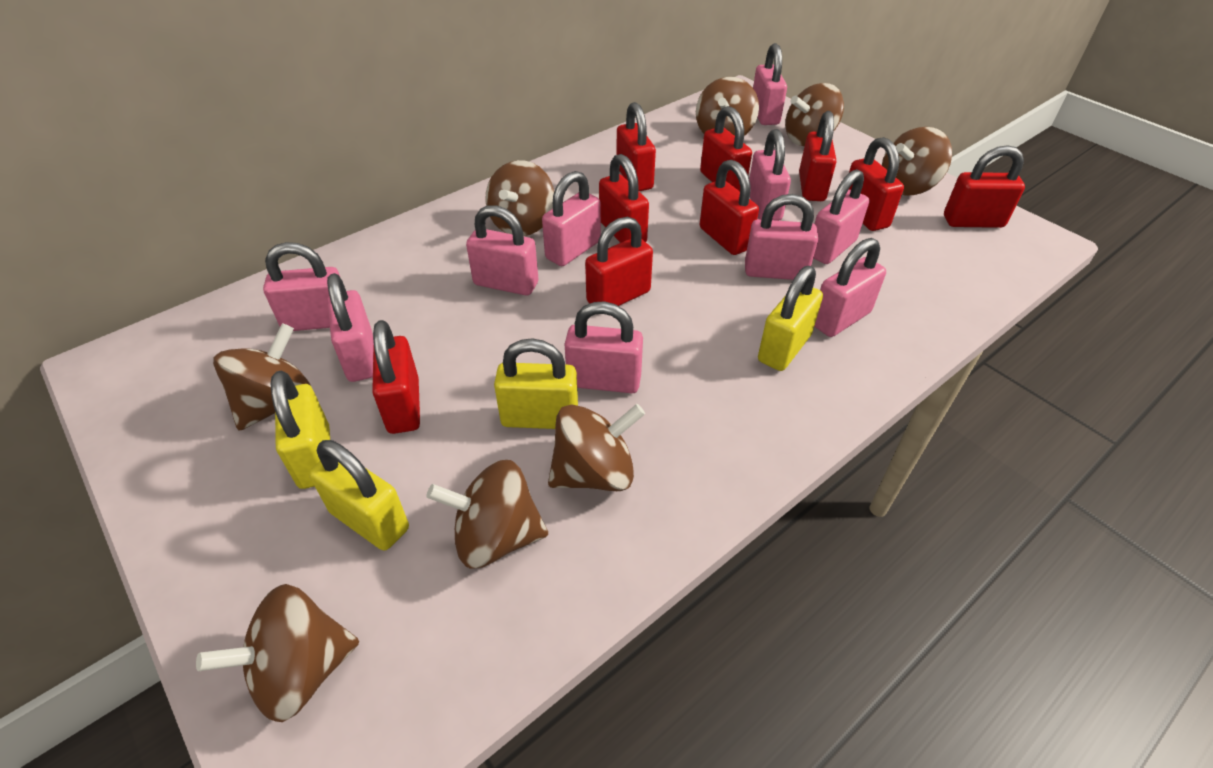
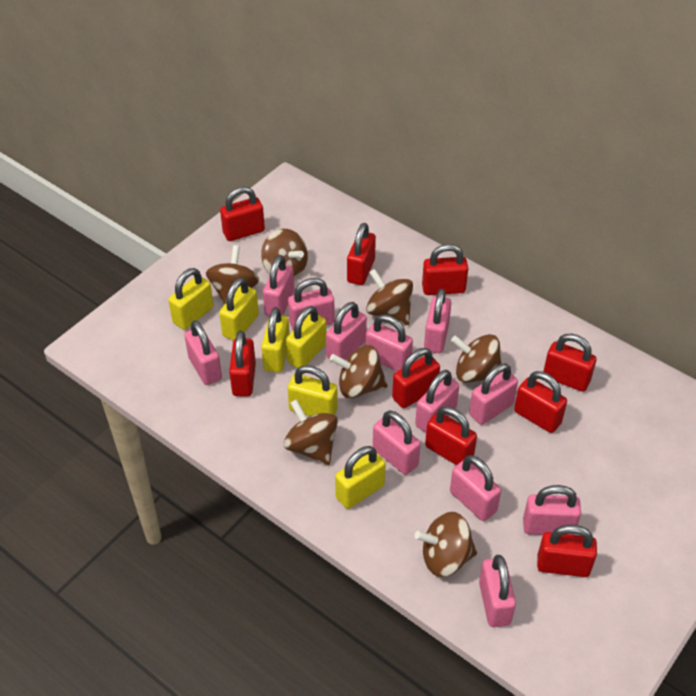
brown spinning top: [196,584,359,722] [213,323,311,430] [427,460,548,569] [485,160,554,236] [548,404,645,491] [696,77,759,136] [785,83,844,146] [882,127,952,196] = 8 -> [206,245,259,305] [261,229,308,279] [284,399,338,465] [330,345,387,398] [366,269,413,325] [415,512,477,577] [451,334,501,383] = 7
pink padlock: [263,242,340,331] [327,273,374,382] [466,205,538,295] [542,171,601,266] [565,301,643,393] [745,194,818,280] [749,129,791,221] [753,43,787,125] [813,169,869,264] [814,238,886,337] = 10 -> [184,320,222,385] [263,255,294,317] [288,278,335,330] [326,302,367,360] [365,315,413,371] [373,411,421,475] [415,370,459,433] [424,289,451,353] [450,455,501,521] [469,364,518,425] [479,555,516,627] [523,485,581,535] = 12
yellow padlock: [271,371,330,489] [309,440,409,551] [494,338,578,429] [758,266,823,371] = 4 -> [168,268,213,330] [219,277,259,341] [261,307,290,372] [286,306,327,368] [288,365,338,416] [335,446,386,509] = 6

